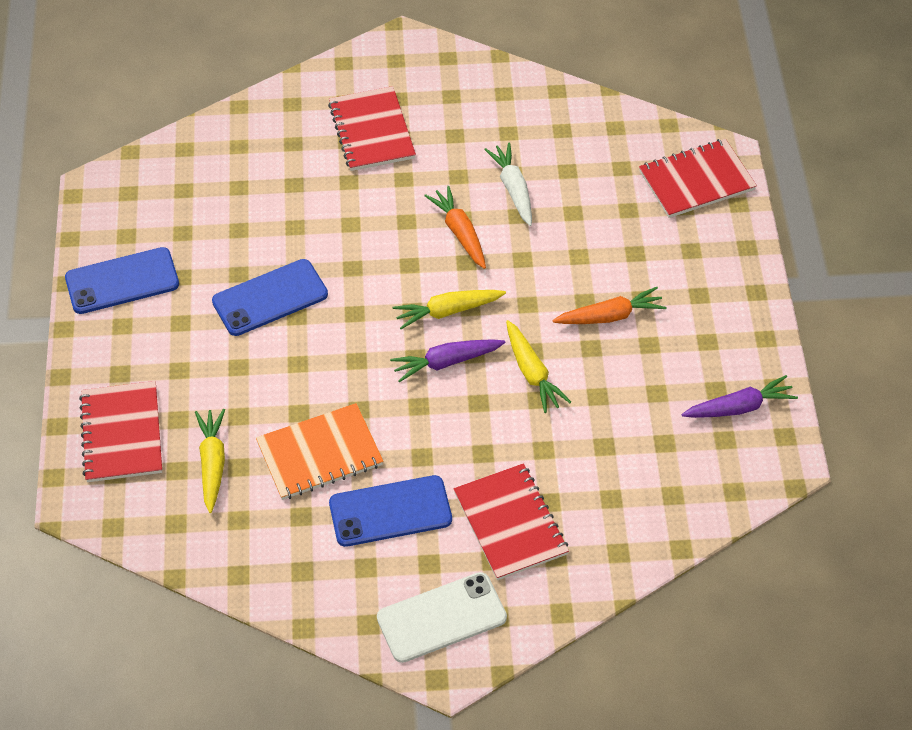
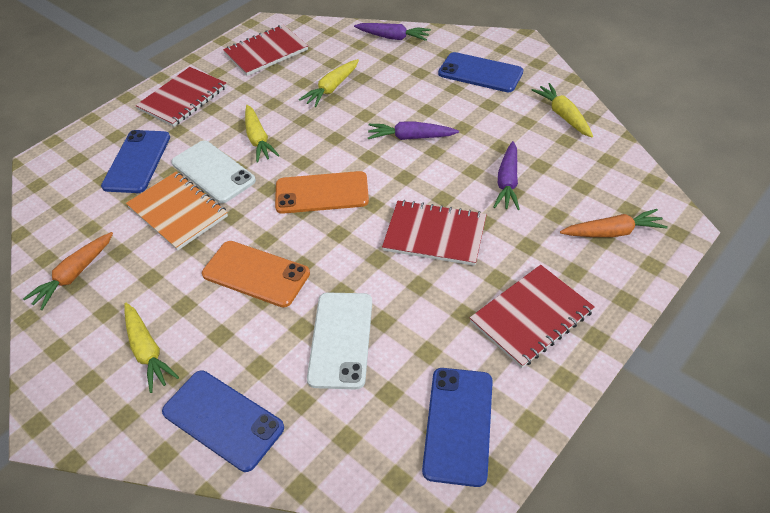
blue phone: [65,247,179,314] [212,259,328,336] [329,475,452,547] = 3 -> [101,130,170,193] [162,370,284,472] [422,368,493,487] [438,52,523,92] = 4
orange phone: none = 0 -> [202,241,310,307] [275,171,369,214] = 2
purple carrot: [390,339,506,382] [681,375,798,418] = 2 -> [354,23,431,41] [368,121,459,140] [493,141,520,210] = 3
white carrot: [484,143,532,226] = 1 -> none = 0
white phone: [377,572,507,663] = 1 -> [171,141,256,203] [307,293,372,390] = 2
yellow carrot: [195,409,225,513] [393,290,506,329] [506,320,571,413] = 3 -> [124,303,179,393] [245,105,280,163] [299,59,359,107] [532,83,593,138] = 4

